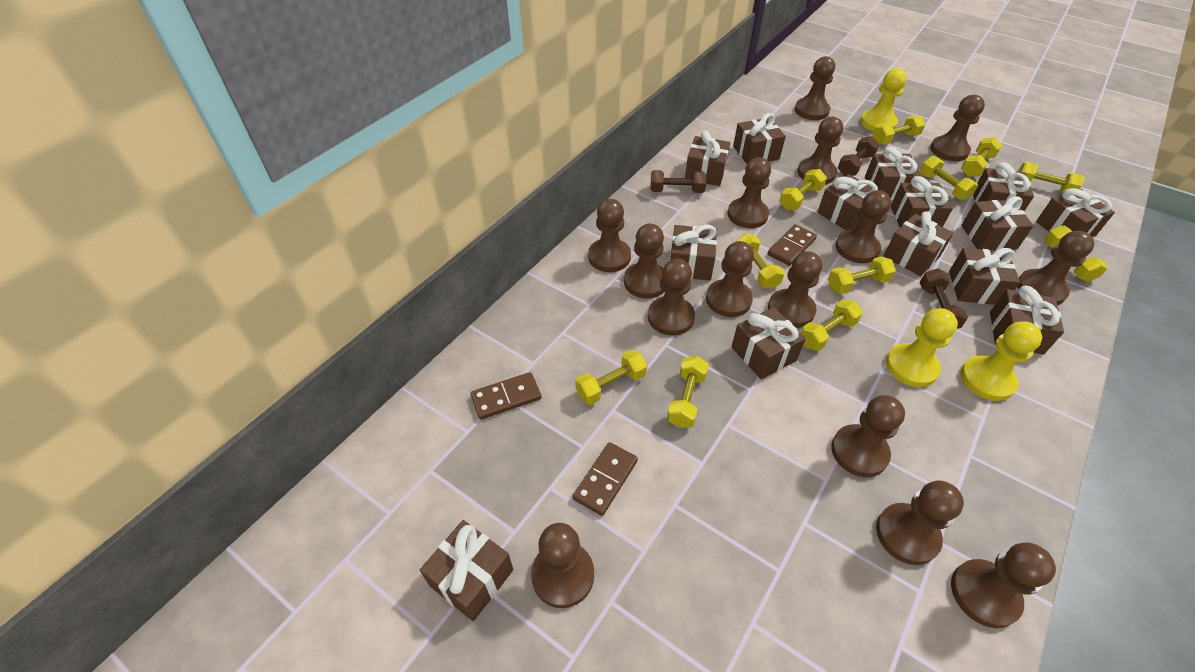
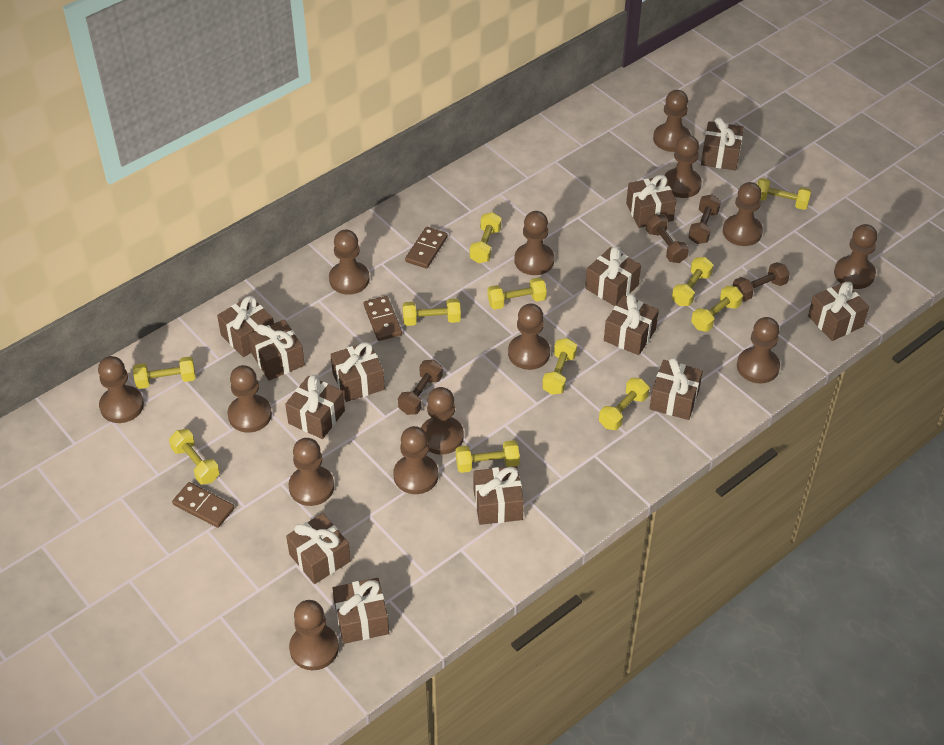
brown dumbbell: [651,170,706,193] [838,136,880,176] [920,268,968,329] = 3 -> [398,360,443,415] [646,214,689,263] [688,194,721,244] [733,262,790,301] = 4
brown gift: [420,520,513,621] [670,224,717,281] [685,131,730,186] [731,307,806,379] [733,113,786,164] [817,174,878,231] [865,147,922,200] [884,211,954,276] [891,176,953,227] [949,248,1020,305] [961,196,1034,251] [973,163,1034,211] [990,285,1064,355] [1036,188,1115,237] = 14 -> [217,296,274,357] [249,319,305,381] [285,375,345,439] [286,513,351,584] [331,342,385,402] [332,578,389,644] [474,466,524,525] [585,246,641,306] [604,294,659,355] [626,175,676,228] [650,358,703,420] [701,117,744,170] [808,282,869,341] = 13
brown pawn: [531,523,594,608] [588,199,631,272] [624,223,664,298] [648,259,695,335] [706,241,754,317] [727,157,771,228] [768,251,822,328] [795,56,835,120] [797,117,843,184] [831,395,905,477] [836,190,891,263] [876,480,964,565] [930,95,985,161] [951,542,1056,628] [1018,231,1094,305] = 15 -> [98,356,144,423] [227,365,272,433] [288,438,334,506] [289,600,339,670] [329,230,370,295] [393,426,438,494] [421,387,464,455] [508,303,550,370] [514,211,554,275] [653,90,691,152] [665,135,702,198] [723,182,763,246] [737,317,780,383] [834,224,878,289] = 14
yellow pawn: [860,68,907,132] [886,308,958,387] [961,321,1042,401] = 3 -> none = 0

